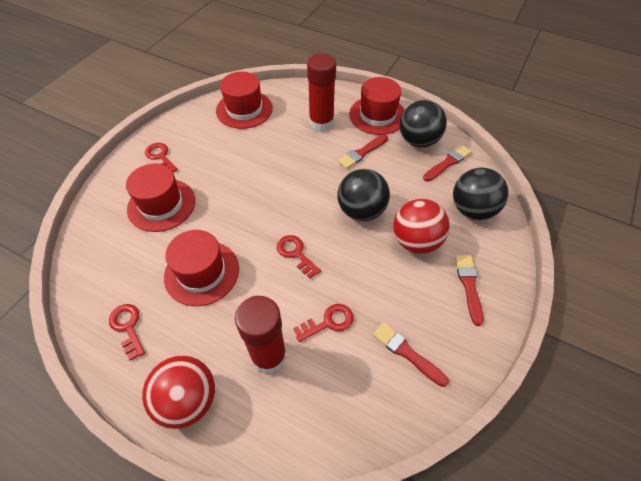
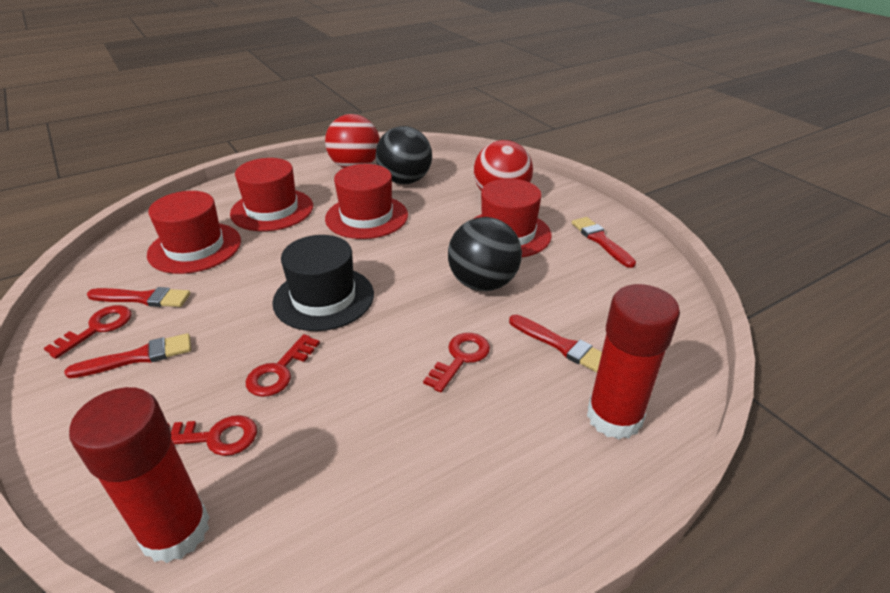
black ball: [338,169,390,221] [400,100,447,147] [453,168,508,220] = 3 -> [375,126,432,184] [448,217,522,291] = 2
black hat: none = 0 -> [272,235,374,331] = 1

